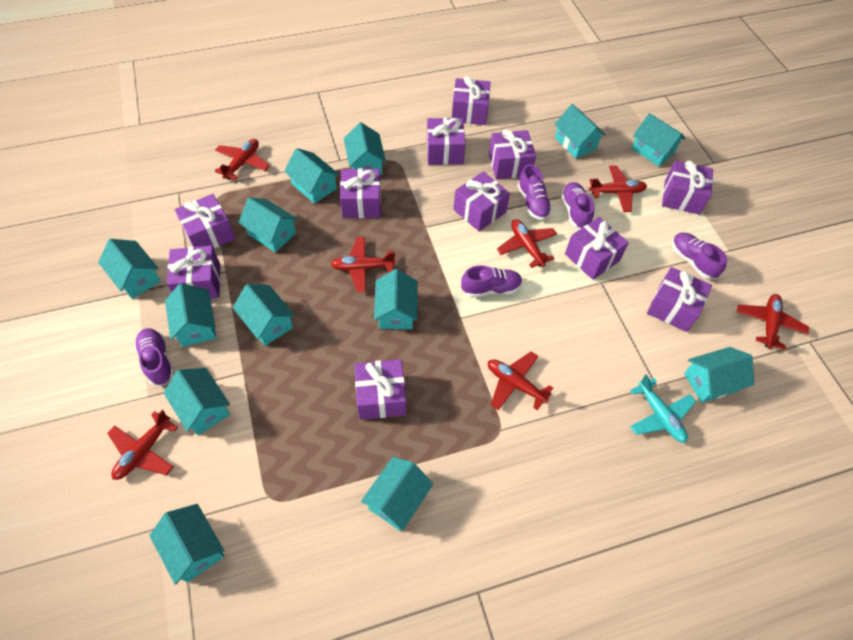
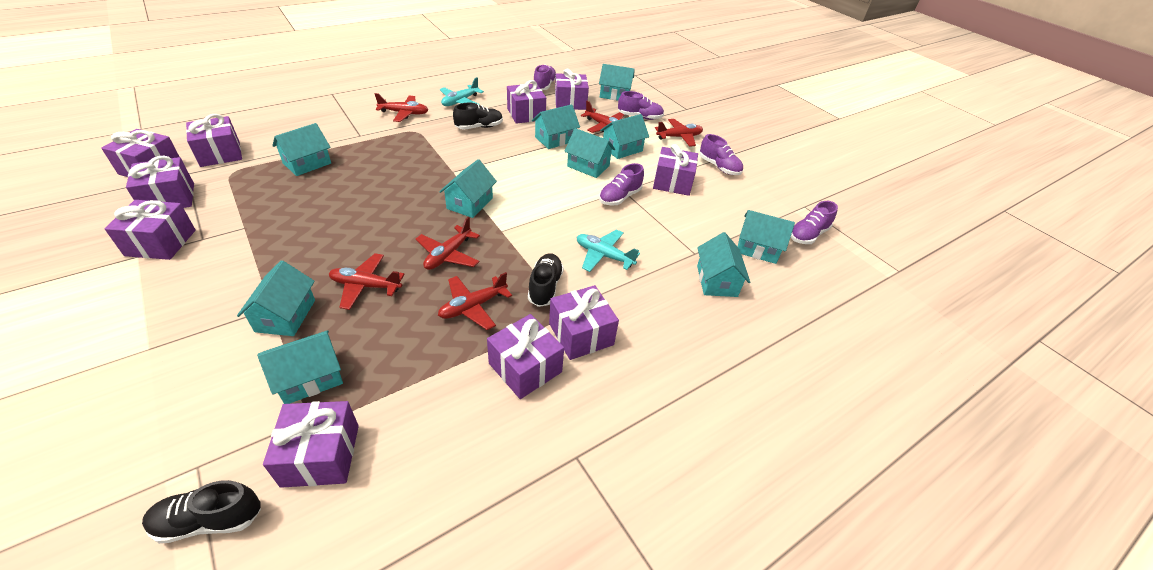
black shoe: none = 0 -> [142,480,261,544] [453,103,503,130] [528,253,564,307] = 3
purple gift: [167,245,220,299] [174,194,236,248] [340,168,381,218] [354,359,406,420] [427,117,466,165] [452,76,491,125] [453,171,510,232] [489,130,536,179] [565,217,629,280] [647,267,712,332] [662,160,713,215] = 11 -> [101,129,179,177] [104,200,196,260] [126,156,194,208] [186,114,242,167] [263,401,359,488] [487,314,564,399] [507,80,546,124] [549,285,619,360] [555,69,589,110] [653,144,698,196] = 10
red plane: [107,410,178,480] [215,139,270,180] [331,237,396,292] [488,352,553,410] [497,219,557,268] [589,165,647,212] [737,294,809,350] = 7 -> [329,253,405,310] [375,93,428,122] [416,217,480,270] [438,272,512,330] [581,101,624,133] [655,119,703,147] = 6
turquoise house: [98,239,161,299] [149,504,224,585] [164,368,230,435] [165,283,216,347] [233,284,295,346] [239,197,298,252] [284,148,339,204] [344,123,386,175] [361,457,433,531] [374,269,418,329] [554,104,606,159] [632,113,685,166] [684,347,754,403] = 13 -> [237,260,315,336] [257,330,343,404] [272,123,331,176] [439,159,497,218] [532,104,580,149] [564,128,615,178] [599,64,635,100] [600,114,649,159] [697,232,750,297] [738,210,795,264] = 10
turquoise plane: [630,374,696,443] = 1 -> [440,77,484,106] [577,229,640,272] = 2

